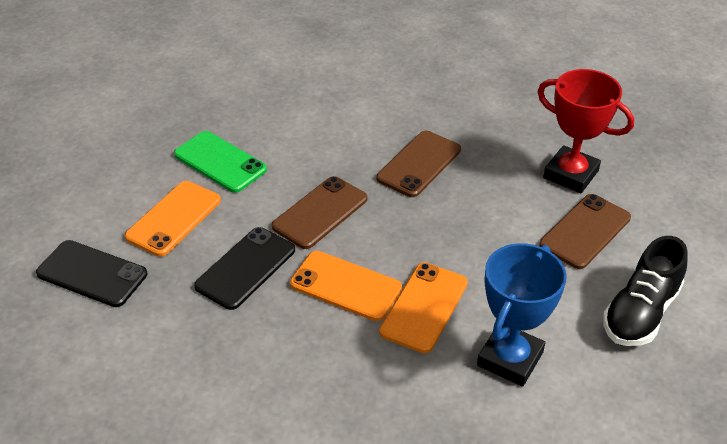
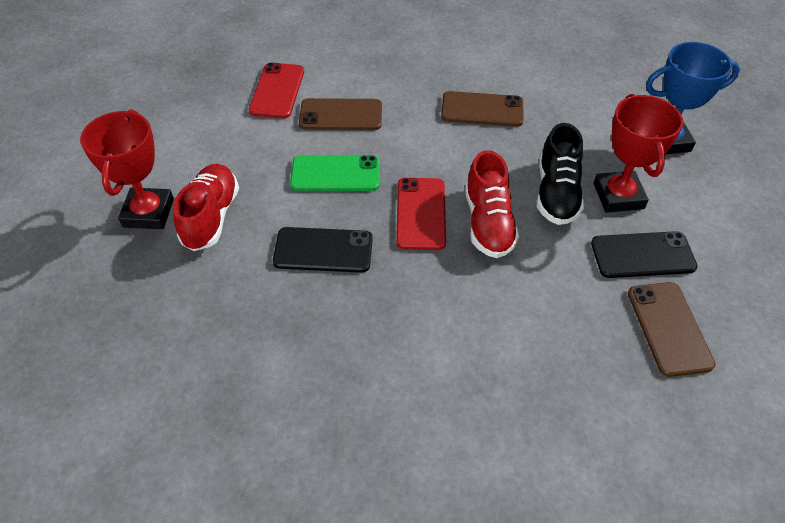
orange phone: [125,181,221,257] [290,251,402,321] [379,263,468,353] = 3 -> none = 0
red phone: none = 0 -> [249,63,304,118] [396,178,446,250] = 2
red shoe: none = 0 -> [173,164,239,251] [465,150,519,258] = 2
red trophy: [537,69,634,193] = 1 -> [80,109,174,229] [594,94,683,213] = 2

